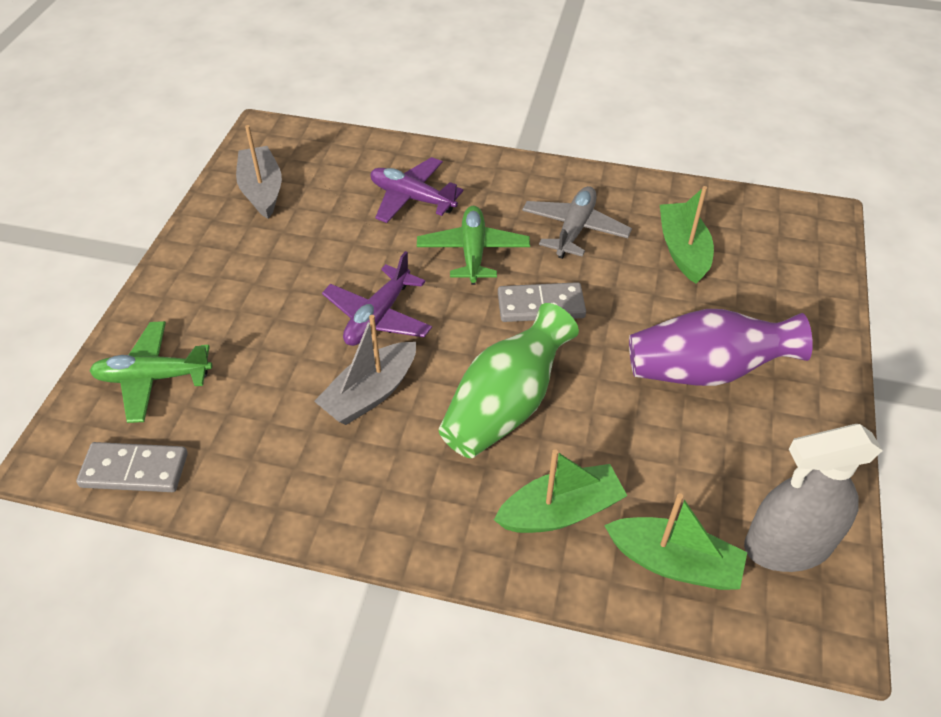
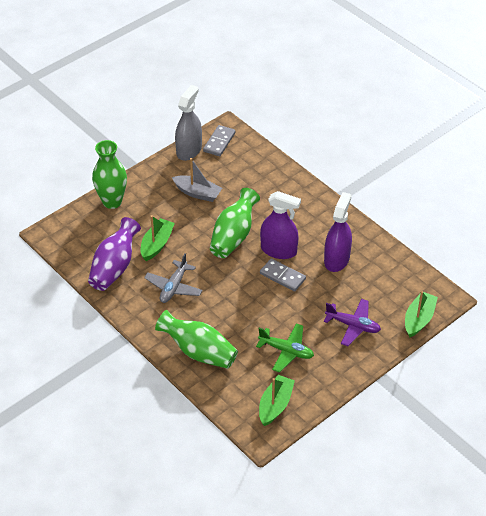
green plane: [90,321,212,423] [417,206,530,285] = 2 -> [256,323,314,373] = 1
green vase: [439,303,579,458] = 1 -> [92,140,127,209] [155,310,238,369] [210,188,260,258] = 3
grey boat: [236,125,282,219] [314,315,416,425] = 2 -> [172,158,222,202] = 1
purple plane: [322,251,432,346] [371,157,463,223] = 2 -> [324,299,381,346] = 1
purple spray bottle: none = 0 -> [260,191,301,259] [324,192,352,272] = 2

